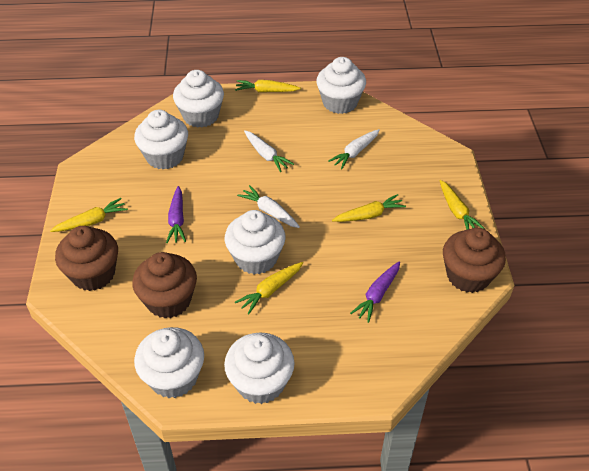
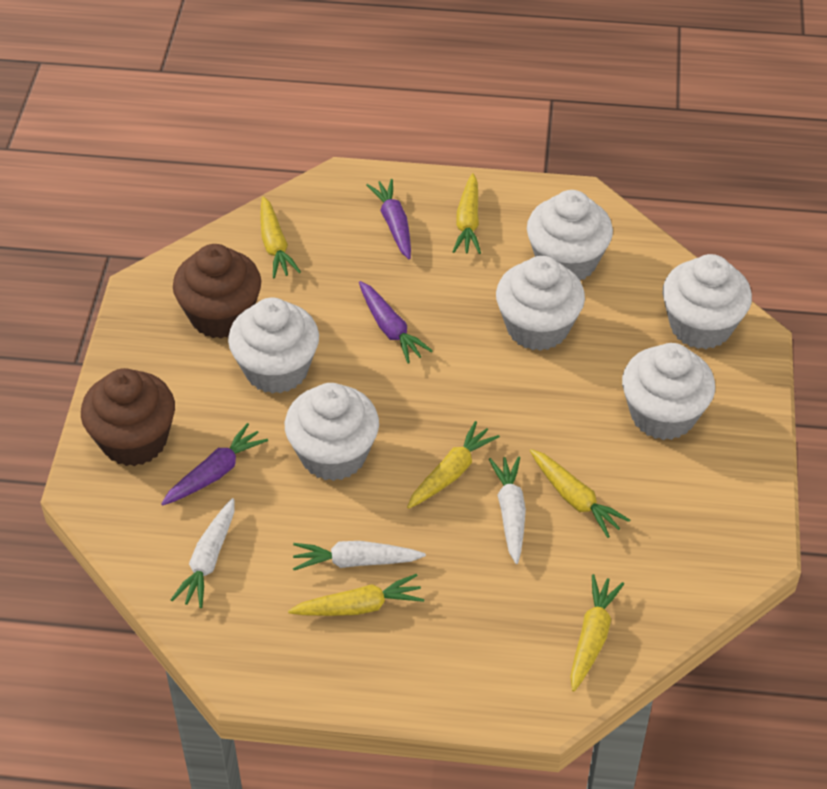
brown cupcake: [55,226,118,291] [132,252,197,318] [443,227,506,293] = 3 -> [81,368,175,466] [173,244,261,339] = 2
purple carrot: [166,186,186,243] [350,262,400,323] = 2 -> [161,423,268,505] [359,281,433,363] [366,179,411,259] = 3
yellow carrot: [50,198,128,232] [235,80,301,92] [235,262,303,314] [332,194,406,222] [440,180,485,230] = 5 -> [261,196,301,279] [288,574,424,616] [407,421,500,509] [452,173,481,254] [530,449,630,538] [570,574,624,692] = 6

